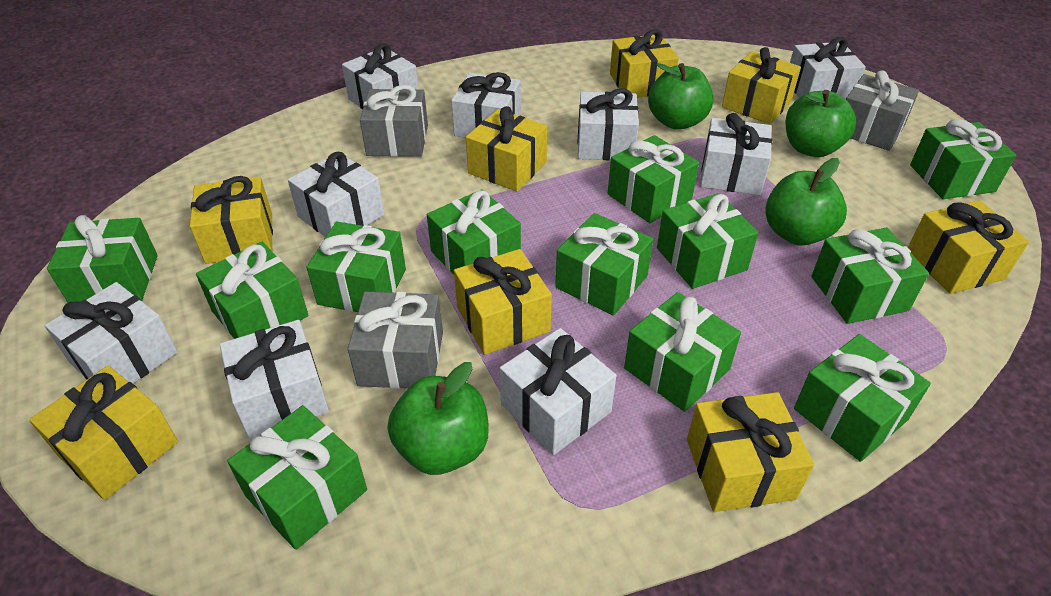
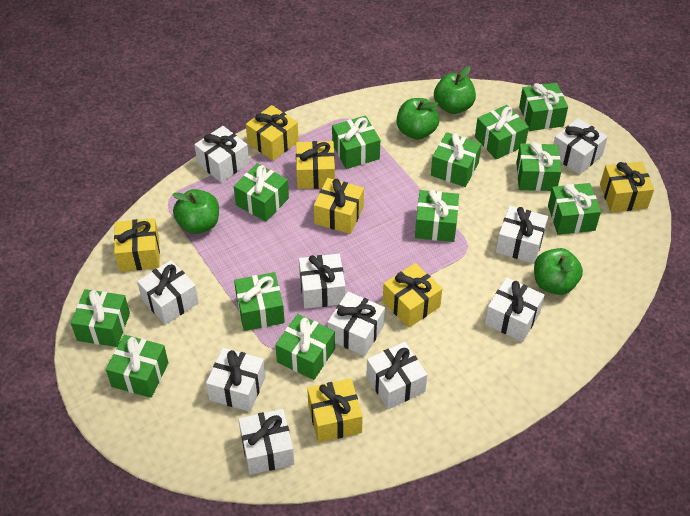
grey gift: [348,291,443,389] [360,85,428,157] [846,70,919,151] = 3 -> none = 0
white gift: [45,282,178,383] [220,320,329,439] [288,152,385,237] [342,43,418,110] [451,72,521,138] [500,328,617,455] [577,88,639,160] [700,113,772,195] [790,37,866,99] = 9 -> [137,260,199,325] [194,126,249,183] [206,348,266,412] [238,409,294,475] [299,254,345,309] [328,292,385,356] [366,342,427,409] [485,277,545,342] [496,206,548,263] [553,118,608,175] = 10
yellow gift: [29,366,178,500] [190,176,273,264] [454,249,552,355] [466,106,547,191] [610,30,679,98] [687,392,814,512] [722,47,801,124] [908,200,1029,294] = 8 -> [114,218,160,272] [246,105,299,161] [296,141,335,189] [307,378,363,442] [314,178,364,234] [383,263,442,328] [600,162,654,212] = 7

